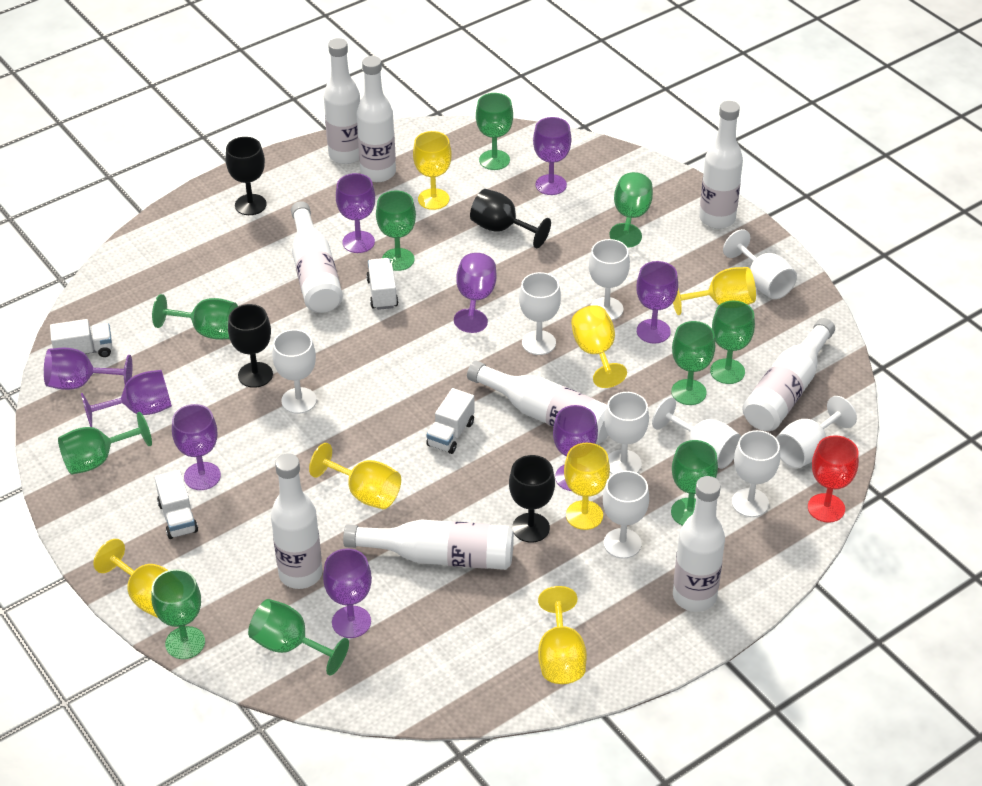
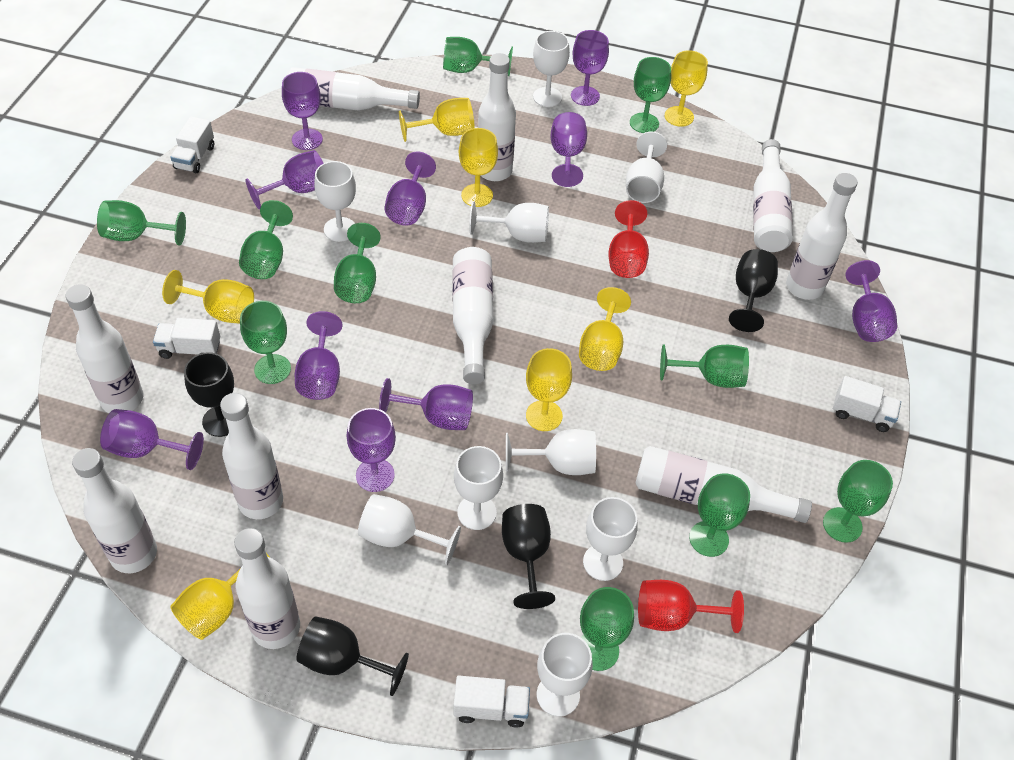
purple goblet: [44,348,132,390] [81,370,172,427] [172,404,221,490] [323,548,372,638] [336,173,375,253] [454,253,496,333] [533,117,571,195] [553,405,598,491] [636,261,678,344] = 9 -> [100,409,204,470] [245,150,324,210] [282,72,323,150] [295,311,342,400] [347,408,396,492] [379,378,473,430] [385,152,436,225] [550,112,587,187] [571,30,609,106] [845,260,897,342] = 10
red goblet: [808,435,859,523] = 1 -> [608,200,649,278] [638,580,744,633] = 2
white bottle: [271,453,323,589] [291,201,343,313] [324,38,360,164] [343,519,514,570] [357,56,396,182] [467,361,608,444] [673,476,725,612] [699,101,743,229] [742,318,835,431] = 9 -> [65,284,143,413] [72,448,157,573] [220,393,283,519] [234,528,300,649] [286,67,420,110] [452,247,493,384] [478,53,516,181] [635,446,812,523] [753,139,793,252] [786,173,858,300] = 10

